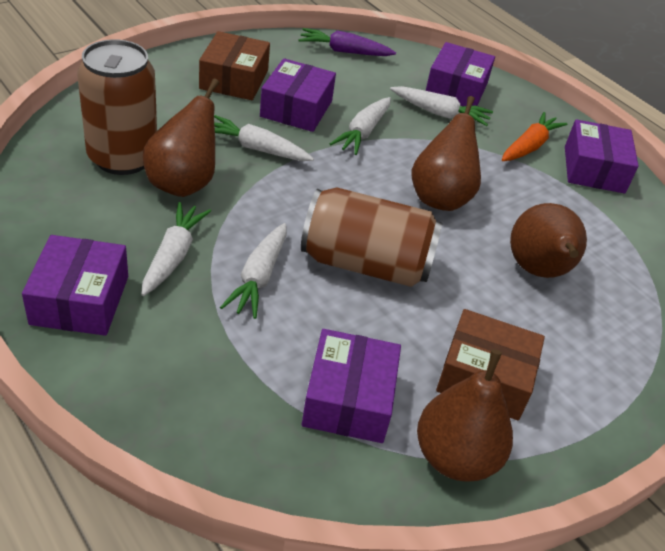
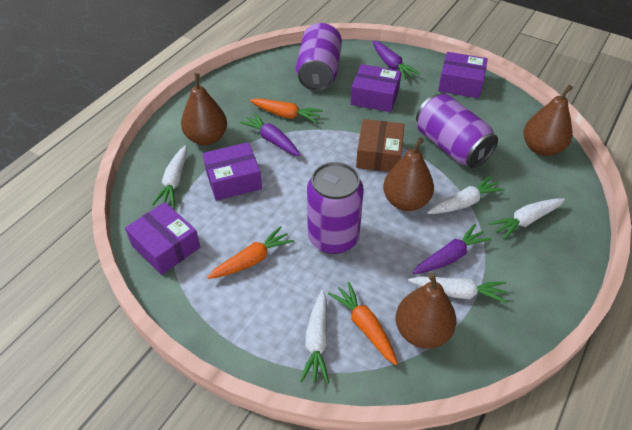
brown box: [199,31,270,100] [436,309,545,420] = 2 -> [356,119,404,172] = 1
brown can: [77,39,157,175] [301,188,442,287] = 2 -> none = 0
orange carrot: [502,112,568,161] = 1 -> [207,226,294,279] [250,98,323,123] [328,282,398,365] = 3
purple box: [22,235,128,336] [260,58,336,132] [302,329,401,443] [426,42,495,106] [565,119,639,193] = 5 -> [125,202,200,275] [203,142,262,201] [351,64,401,112] [438,52,488,98] = 4
purple can: none = 0 -> [296,23,342,91] [307,162,364,254] [416,94,498,168] = 3
purple carrot: [299,28,396,56] = 1 -> [240,113,301,156] [372,40,420,80] [412,224,492,274] = 3

